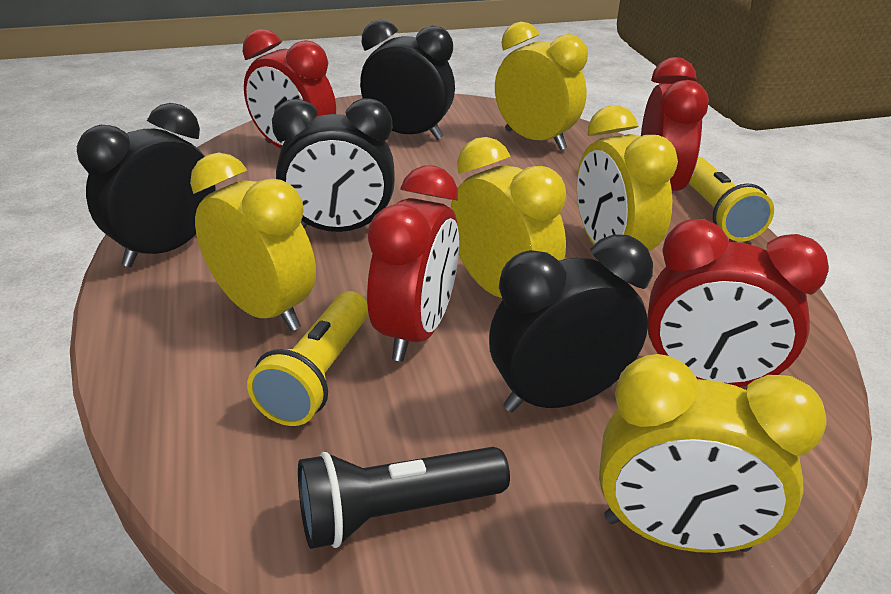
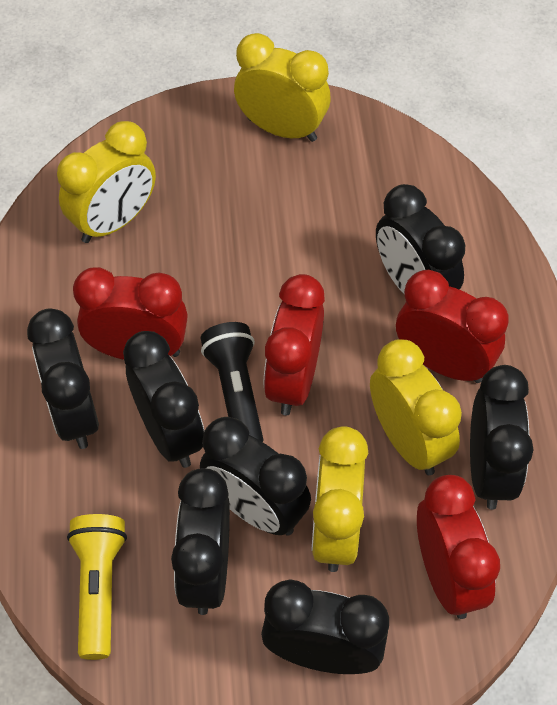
black clock: [77,103,216,267] [272,98,395,232] [360,19,455,140] [489,234,653,412] = 4 -> [27,309,99,449] [123,331,204,468] [171,468,230,615] [200,417,311,536] [261,579,389,674] [376,184,465,295] [470,365,533,510] = 7
yellow clock: [190,153,316,331] [451,137,566,298] [495,22,588,150] [577,106,678,251] [599,354,826,553] = 5 -> [57,121,156,243] [234,33,330,142] [311,426,368,572] [370,339,462,475] = 4
yellow flashlight: [247,291,368,426] [689,157,774,242] = 2 -> [67,514,127,660] = 1

